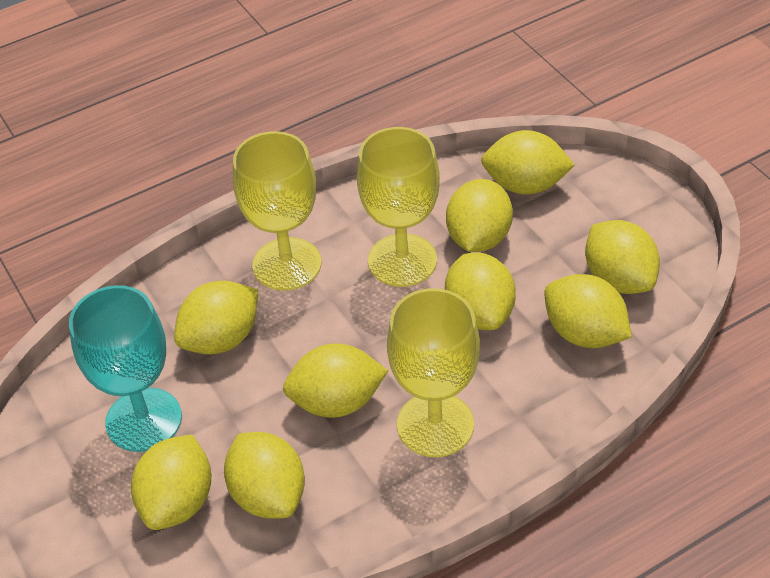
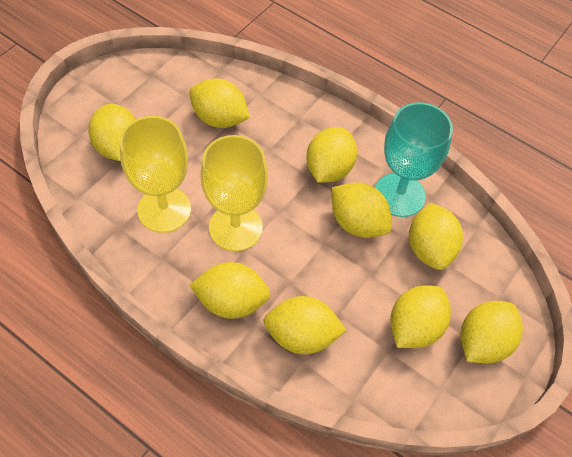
yellow goblet: [233,131,321,291] [357,127,440,287] [387,288,480,457] = 3 -> [120,116,191,233] [201,135,268,251] = 2

